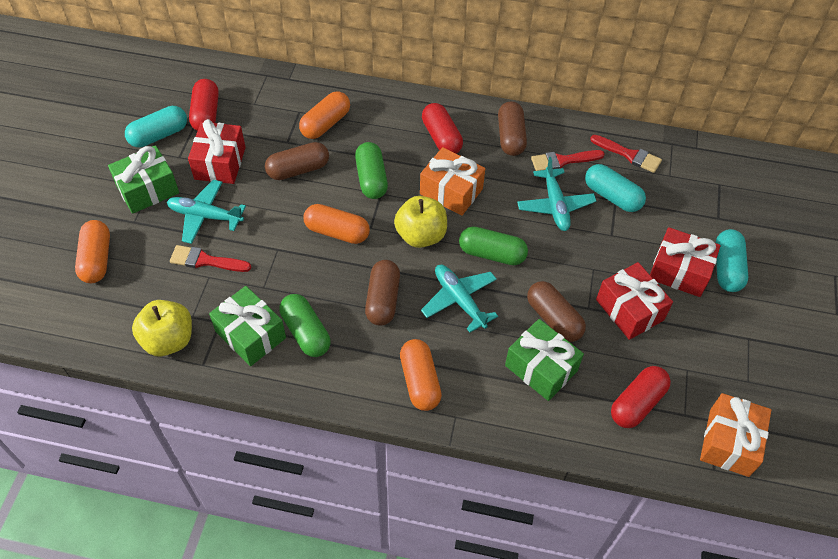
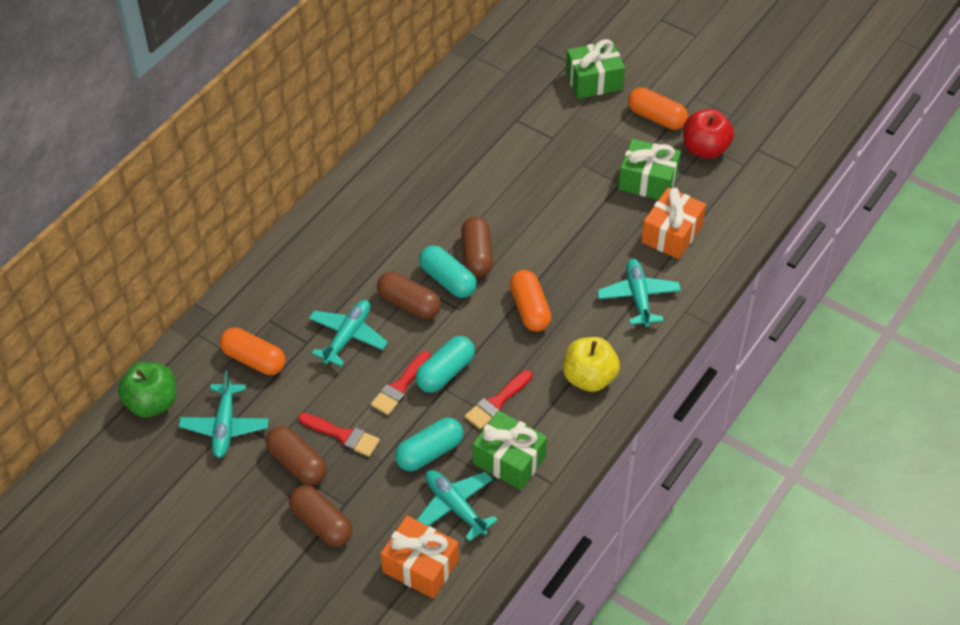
green apple: none = 0 -> [118,362,176,417] = 1
green capsule: [279,294,331,357] [355,142,388,199] [459,226,528,265] = 3 -> none = 0
orange capsule: [75,220,110,283] [299,91,350,139] [303,204,370,244] [400,339,442,411] = 4 -> [220,327,286,375] [510,270,551,332] [628,87,688,130] = 3
red apple: none = 0 -> [683,109,734,159] = 1
red capsule: [189,79,219,131] [422,103,463,154] [611,366,671,428] = 3 -> none = 0
red gift: [188,119,246,184] [596,262,673,340] [650,227,720,297] = 3 -> none = 0
turquoise plane: [167,180,246,244] [421,265,498,333] [517,157,596,231] = 3 -> [179,371,269,458] [309,300,388,367] [417,470,498,542] [597,259,681,327] = 4
yellow apple: [132,300,192,356] [394,196,447,248] = 2 -> [563,337,620,392] = 1

